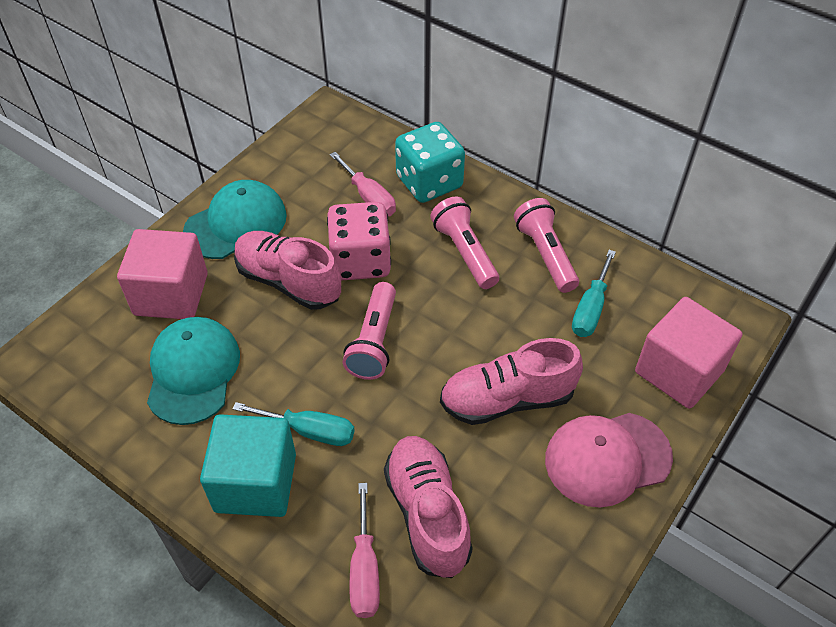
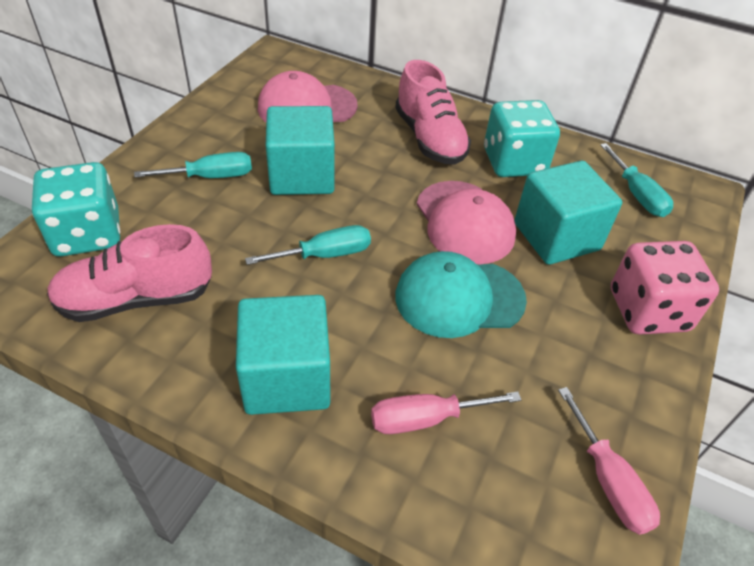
pink cap: [545,413,673,508] = 1 -> [258,71,358,122] [417,181,516,264] = 2
pink cube: [117,229,208,319] [635,297,742,409] = 2 -> none = 0
pink flashlight: [343,282,396,380] [430,196,499,289] [514,198,579,293] = 3 -> none = 0
pink shoe: [234,231,341,310] [384,436,473,578] [440,338,583,425] = 3 -> [47,224,212,322] [395,60,471,165] = 2
turquoise cap: [147,317,240,425] [183,180,287,259] = 2 -> [395,251,527,338] = 1
turquoise cube: [200,414,296,517] = 1 -> [236,295,330,415] [266,106,335,195] [514,161,622,265] = 3
turquoise dice: [395,122,465,203] = 1 -> [32,162,121,257] [484,100,560,177] = 2
turquoise screwdriver: [233,402,355,446] [572,250,616,337] = 2 -> [134,152,252,178] [245,225,371,265] [600,143,673,217] = 3

